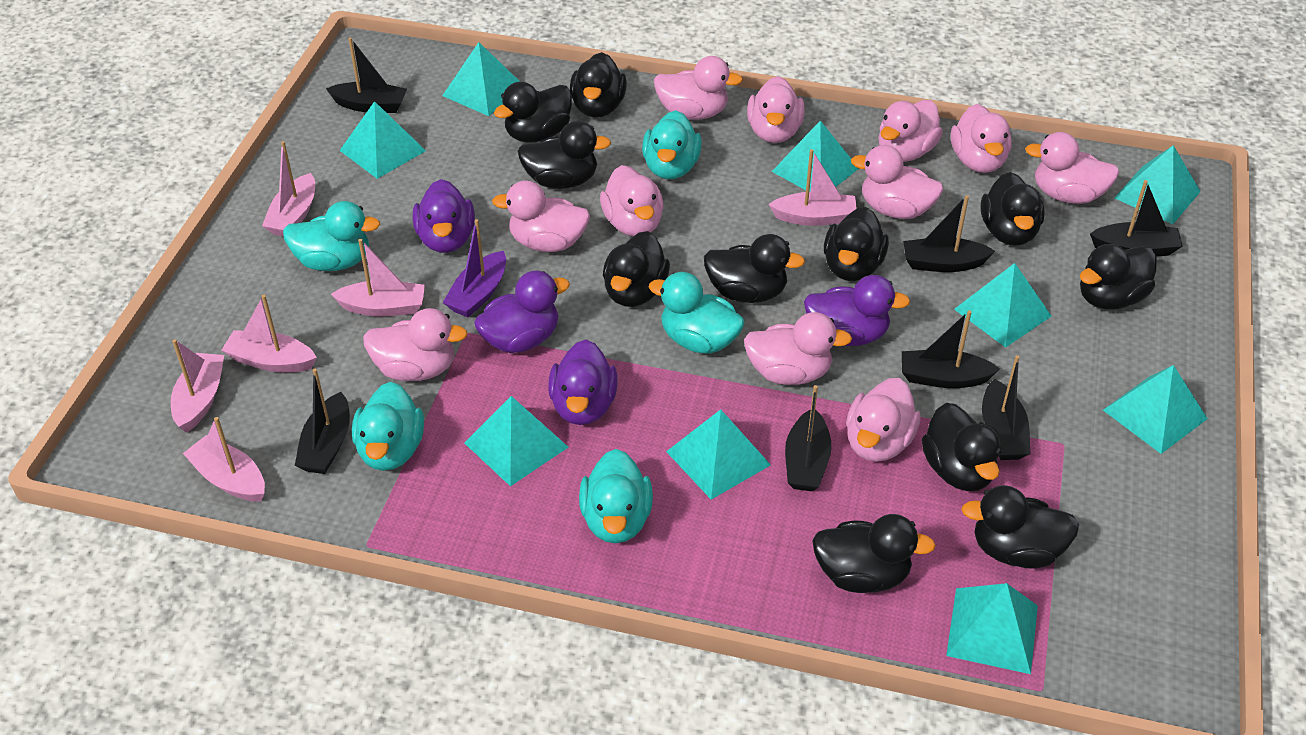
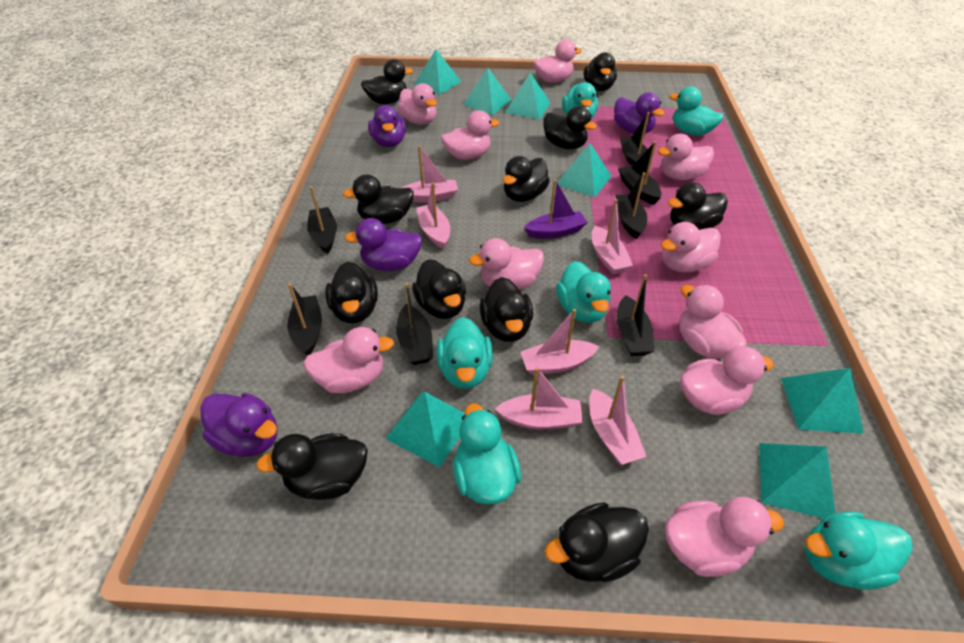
pink duck: [363,308,468,381] [492,180,590,252] [600,165,664,236] [654,56,743,120] [744,312,852,385] [747,76,805,143] [846,378,921,462] [851,145,943,219] [878,100,943,162] [951,104,1012,173] [1025,132,1120,204] = 11 -> [303,327,394,393] [397,83,437,125] [441,110,499,160] [469,238,544,289] [534,39,582,83] [658,134,714,180] [661,222,721,273] [665,497,784,577] [679,285,747,359] [680,346,774,415] = 10
turquoise duck: [283,201,380,271] [352,382,424,471] [579,449,653,543] [642,110,702,179] [649,272,745,354] = 5 -> [436,317,493,389] [453,403,521,505] [556,261,611,323] [562,82,598,119] [669,87,724,136] [804,512,913,590] = 6
turquoise pyramid: [340,101,426,179] [442,42,520,116] [465,396,568,486] [666,409,771,500] [772,120,859,192] [946,583,1038,674] [954,263,1051,348] [1103,365,1208,454] [1114,145,1201,224] = 9 -> [385,392,465,468] [414,49,462,94] [463,68,512,115] [505,72,550,119] [557,143,611,197] [759,443,835,518] [781,368,864,434] = 7

